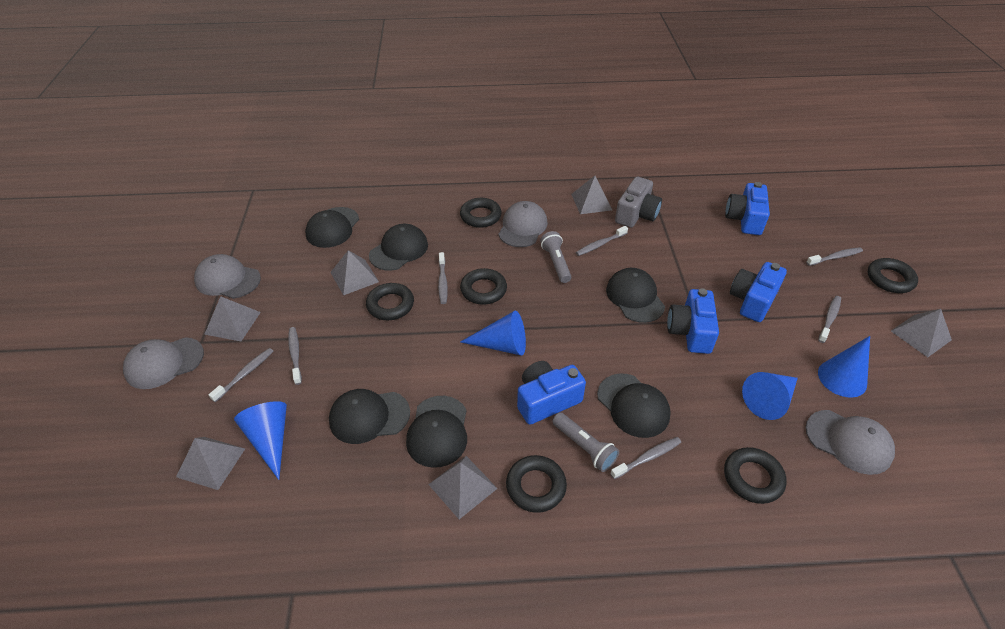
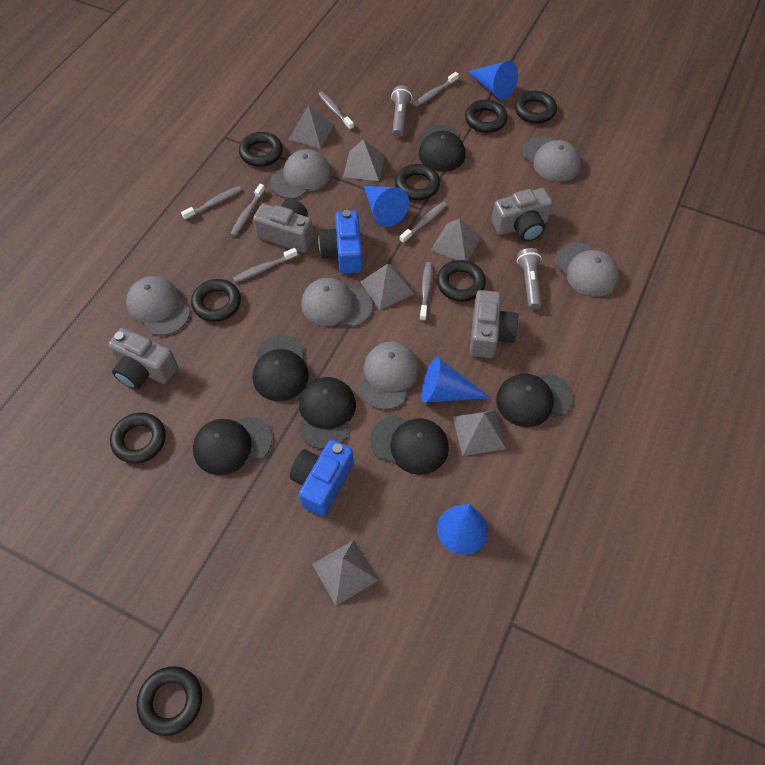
black ring: [366,283,414,320] [460,198,502,228] [460,268,507,305] [506,455,567,513] [724,447,787,504] [868,258,918,293] = 6 -> [110,413,166,463] [137,666,202,736] [191,279,241,322] [239,132,283,167] [395,164,440,200] [437,260,486,302] [465,100,508,133] [515,91,557,124] = 8
blue camera: [517,361,586,425] [667,288,719,354] [725,182,770,235] [730,262,787,322] = 4 -> [290,440,354,516] [318,210,363,274] = 2
grey camera: [615,177,662,228] = 1 -> [108,328,178,390] [253,199,314,253] [470,290,518,358] [491,188,553,242] = 4
grey cap: [123,337,204,389] [194,254,261,299] [498,201,548,247] [805,410,895,475] = 4 -> [126,276,190,336] [270,149,331,199] [301,278,373,327] [358,342,419,410] [522,137,581,182] [554,243,619,297] = 6

